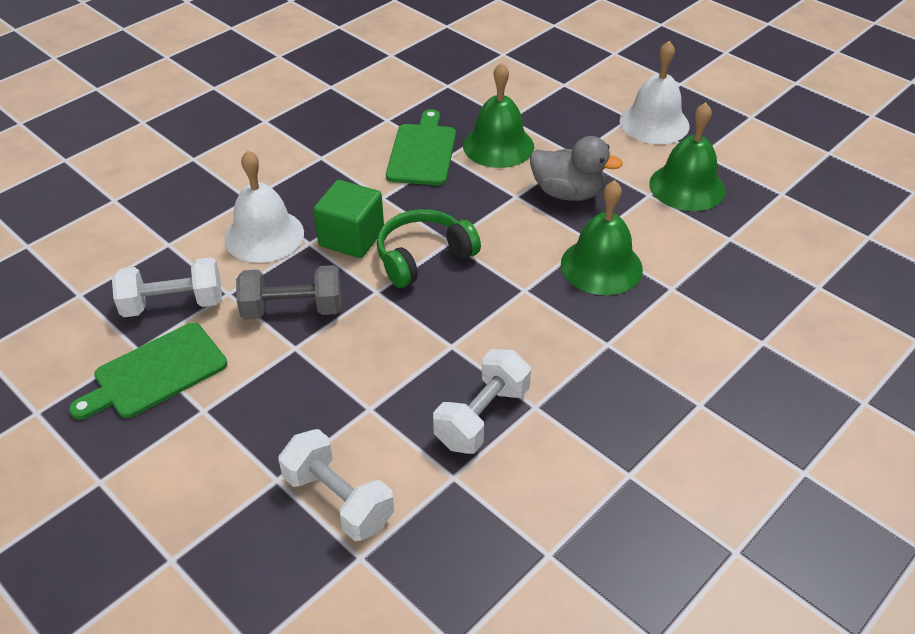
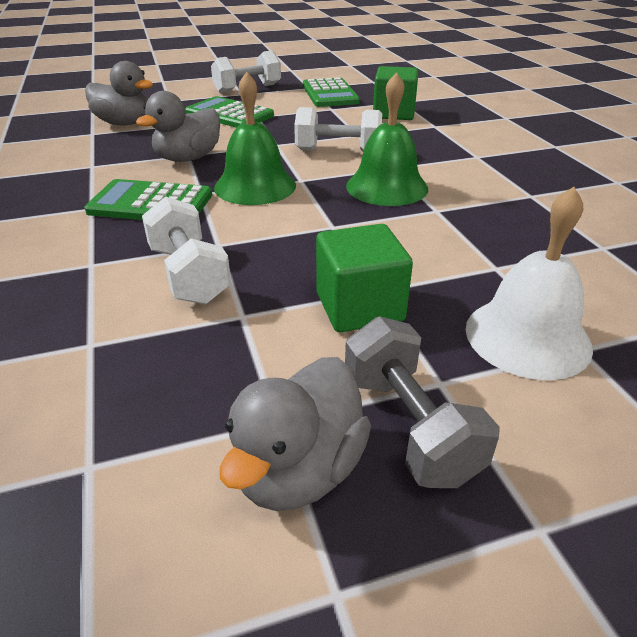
green bell: [463,62,534,168] [561,180,643,295] [649,102,725,211] = 3 -> [214,72,296,205] [346,72,428,206] = 2
green calculator: none = 0 -> [84,179,212,220] [185,96,274,128] [303,77,360,107] = 3
green cube: [313,180,384,258] = 1 -> [316,224,413,332] [373,66,419,120] = 2
green cutting board: [69,323,227,420] [386,109,456,186] = 2 -> none = 0
green headphones: [377,209,481,288] = 1 -> none = 0
grey duck: [530,136,623,201] = 1 -> [85,61,153,125] [136,91,220,162] [220,357,371,511] = 3
white bell: [224,150,304,263] [620,41,690,144] = 2 -> [466,187,593,380] = 1

